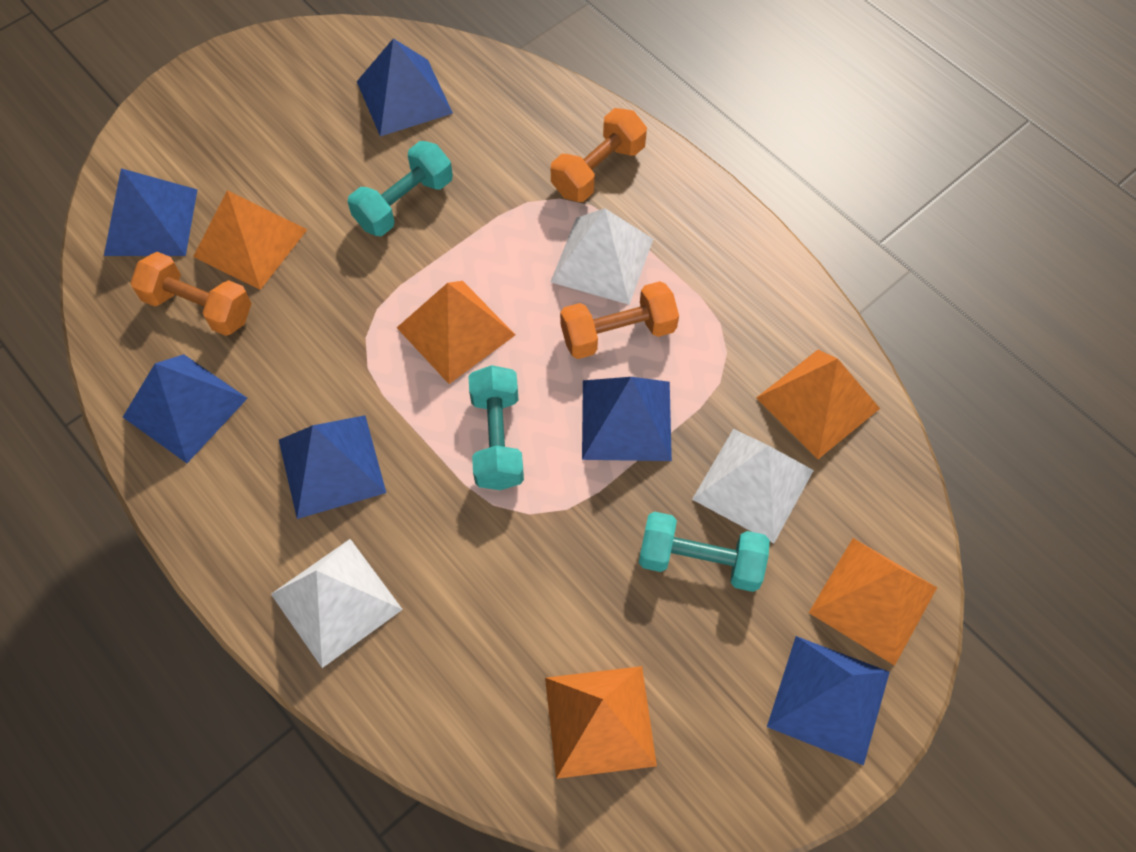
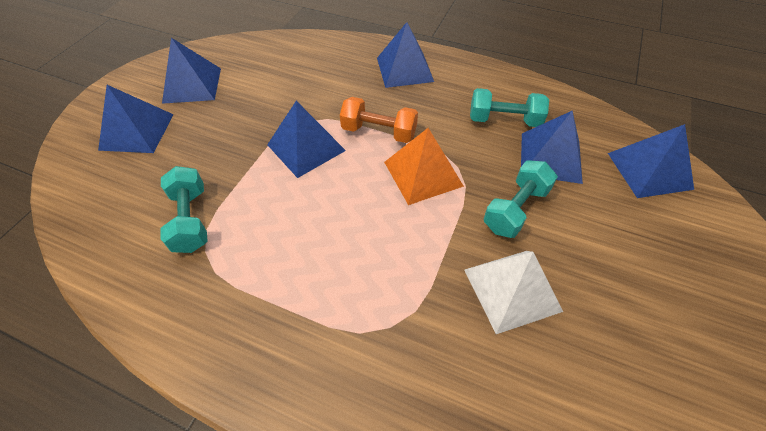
orange dumbbell: [130,252,252,336] [551,108,647,202] [560,281,679,359] = 3 -> [340,97,418,143] = 1
orange pyramid: [193,190,307,290] [397,281,515,384] [545,666,657,779] [756,350,880,459] [809,538,937,666] = 5 -> [384,128,464,205] = 1
white pyramid: [271,539,403,668] [551,208,653,305] [692,429,814,543] = 3 -> [464,251,563,334] = 1

